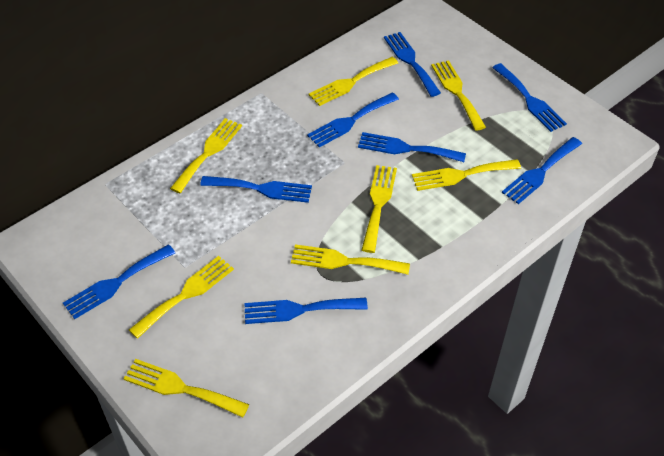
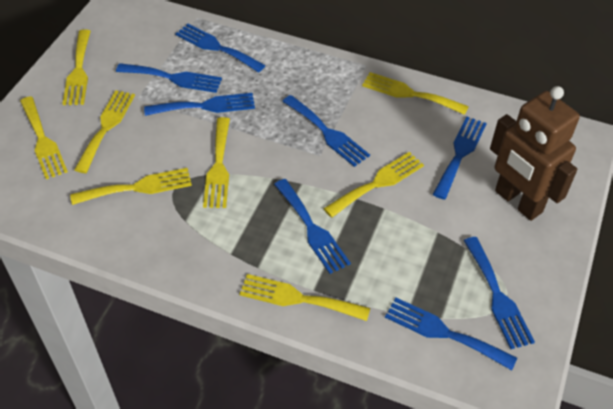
brown robot: none = 0 -> [490,86,580,221] = 1

